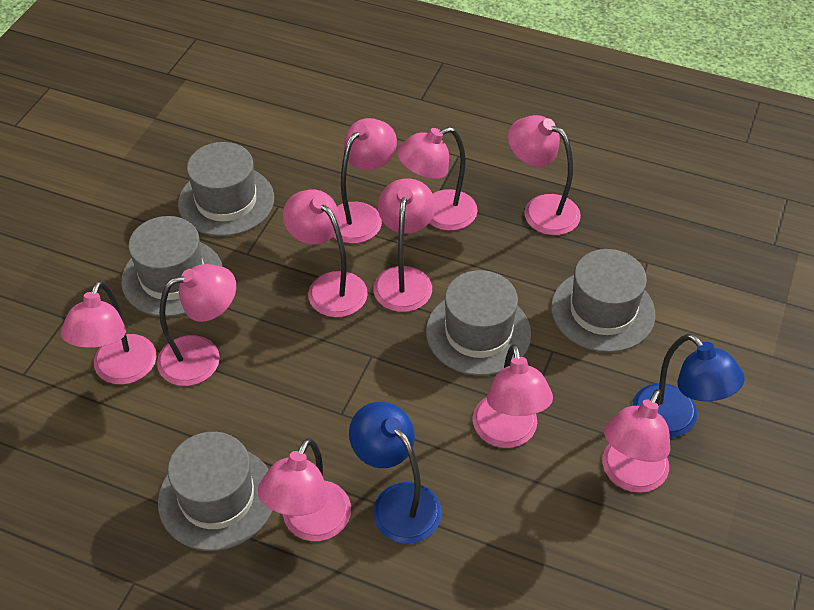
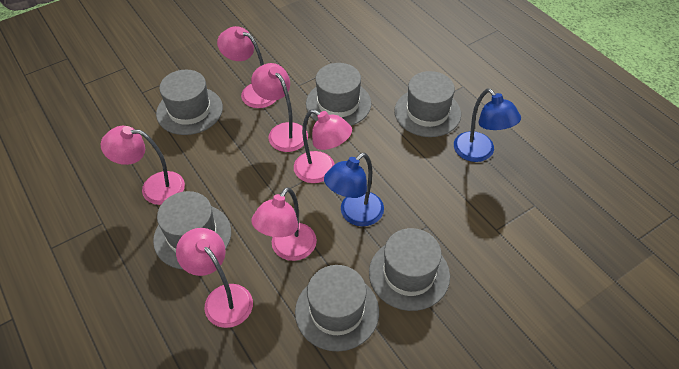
grey hat: [121,216,223,317] [158,432,273,551] [178,142,274,236] [426,270,532,376] [551,249,656,353] = 5 -> [153,191,231,269] [156,70,223,135] [295,265,379,351] [306,63,371,126] [369,228,450,311] [394,71,461,137] = 6
pink lamp: [61,281,157,385] [157,264,236,386] [258,438,351,541] [283,189,368,317] [333,118,397,244] [373,178,435,312] [397,127,478,231] [473,344,553,448] [508,115,581,235] [603,389,670,493] = 10 -> [101,126,185,205] [176,228,253,328] [217,26,276,108] [251,63,308,152] [251,187,317,261] [294,109,352,183] = 6

